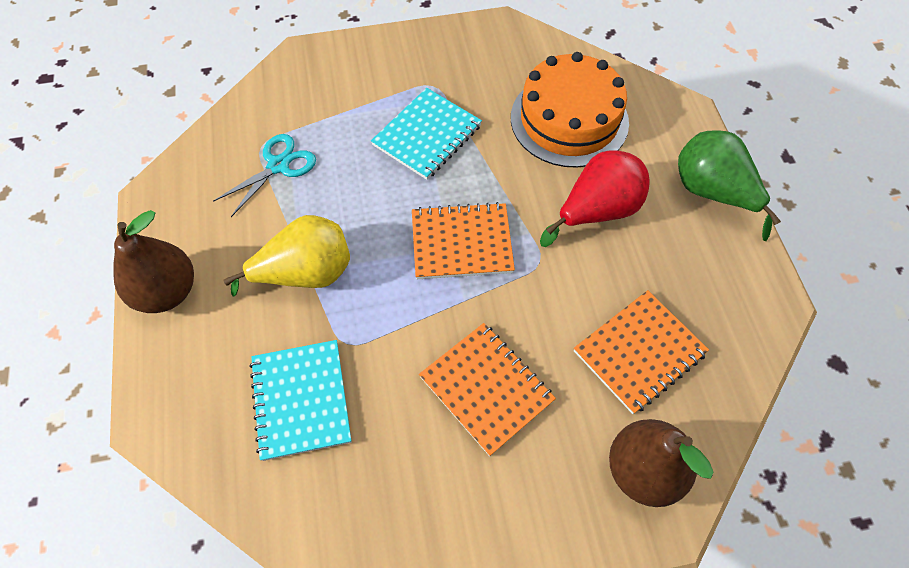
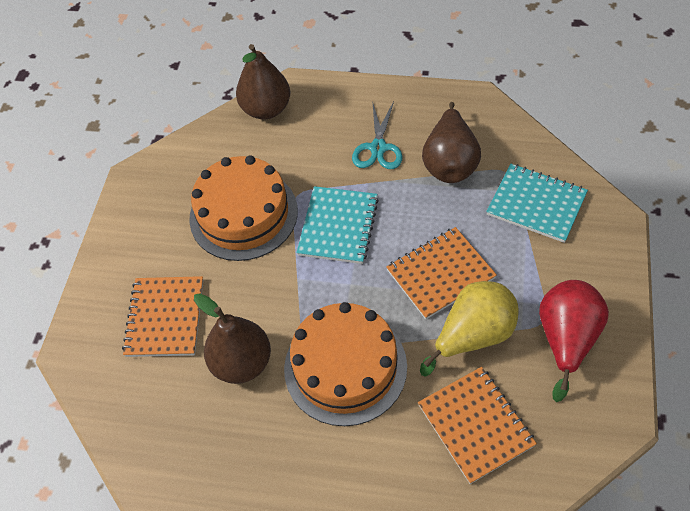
brown pear: [113,210,194,313] [609,419,713,507] = 2 -> [194,293,271,384] [236,44,290,120] [422,102,481,183] = 3
green pear: [678,130,781,241] = 1 -> none = 0
orange cake: [511,52,629,168] = 1 -> [189,155,298,261] [284,302,407,426] = 2

